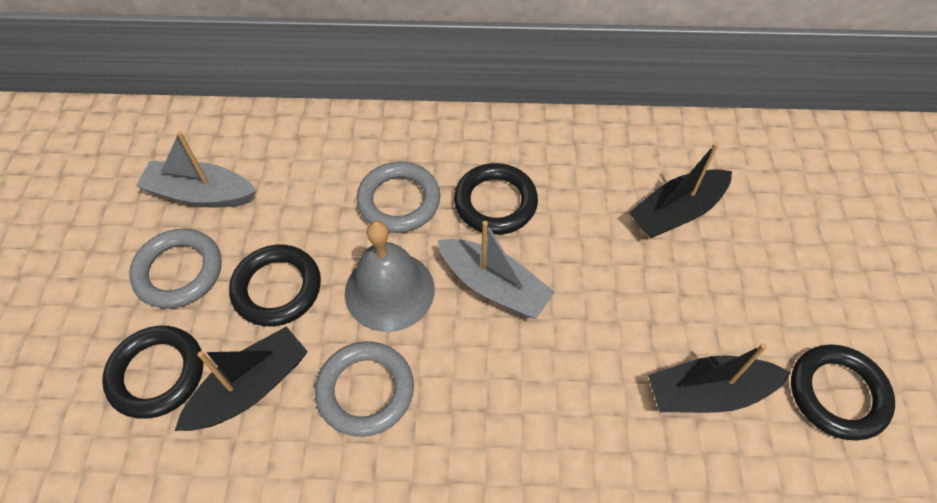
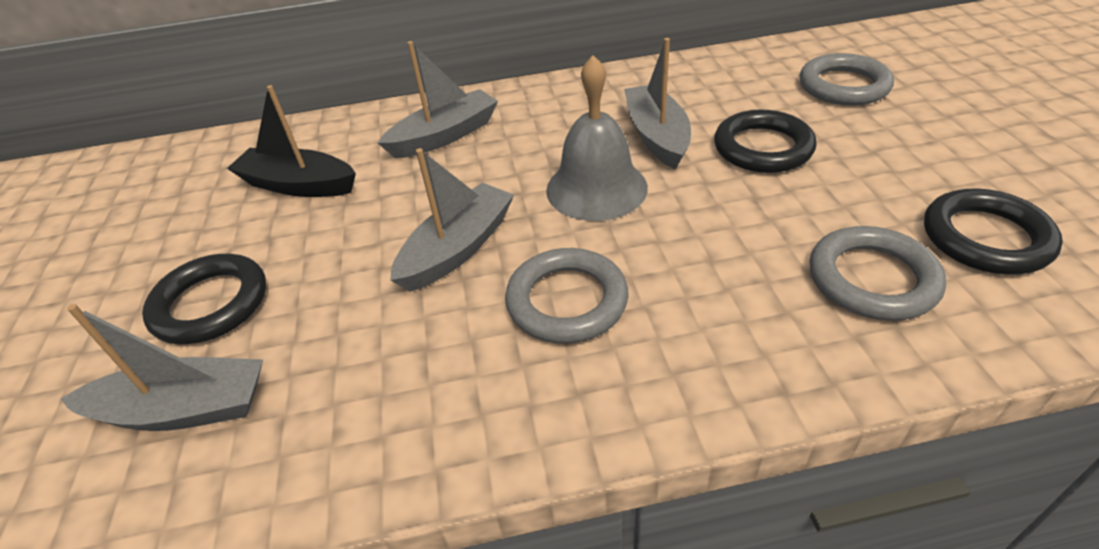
black boat: [175,326,308,431] [629,142,732,238] [648,343,791,413] = 3 -> [227,85,356,197] = 1
black ring: [102,326,203,419] [229,244,321,326] [454,163,538,235] [791,344,895,440] = 4 -> [142,254,266,344] [714,110,817,173] [924,188,1063,274] = 3
grey boat: [136,131,257,208] [438,221,555,319] = 2 -> [60,304,263,431] [378,41,498,159] [390,148,514,292] [624,38,691,169] = 4

